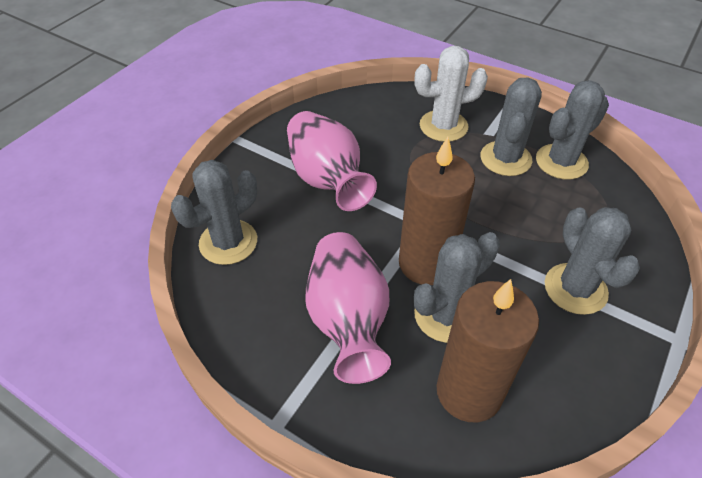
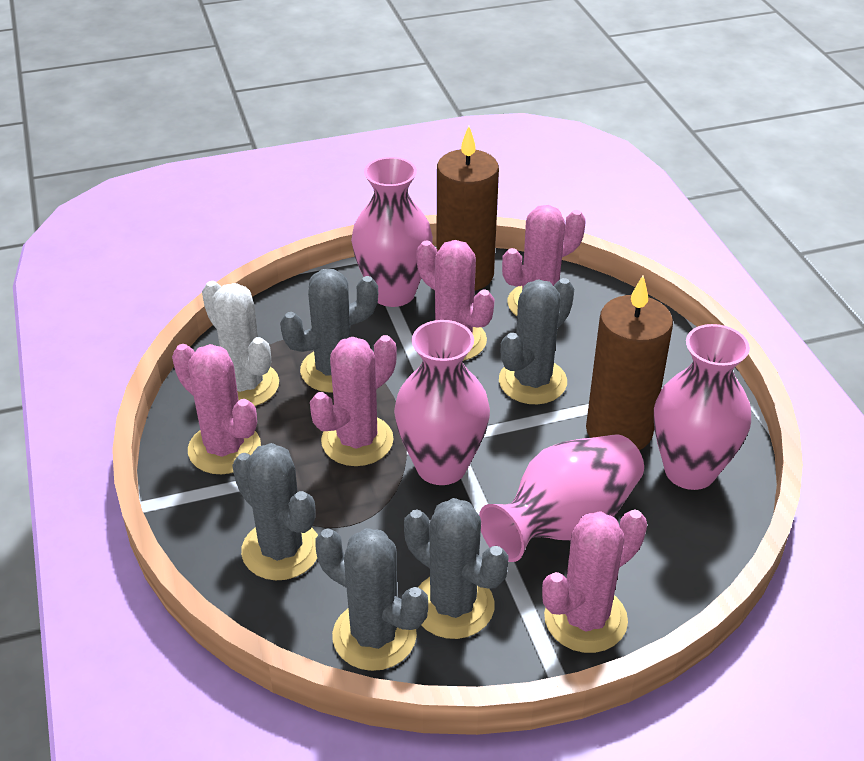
pink cactus: none = 0 -> [172,344,261,474] [310,335,397,466] [416,240,494,361] [502,205,586,316] [542,510,647,653] = 5
pink vase: [287,111,377,211] [305,232,391,384] = 2 -> [351,157,433,307] [394,320,490,485] [479,434,644,562] [654,324,751,490] = 4

